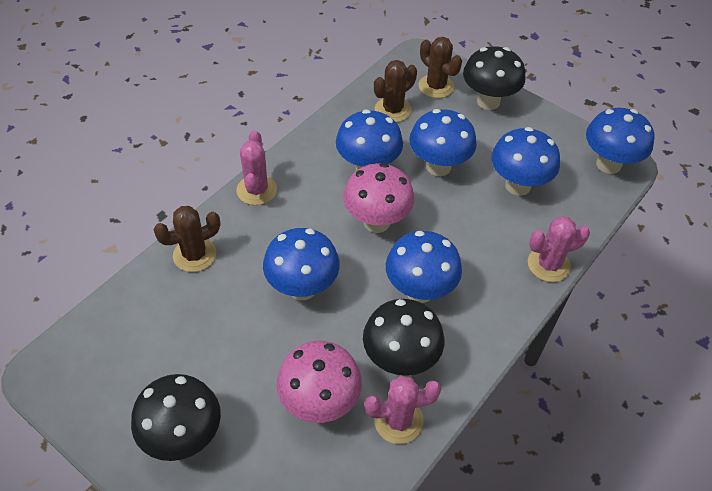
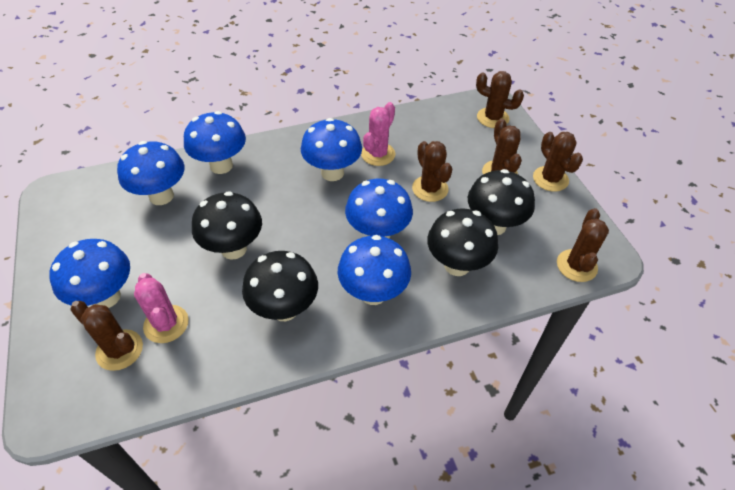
black mushroom: [131,374,221,461] [363,299,445,376] [463,46,526,110] = 3 -> [192,191,262,260] [242,251,318,321] [427,208,498,276] [468,169,535,235] = 4
brown cactus: [154,206,220,272] [374,60,417,122] [419,37,462,98] = 3 -> [70,301,143,371] [412,141,452,202] [476,71,524,128] [482,119,522,174] [533,132,583,192] [557,208,609,282] = 6
pink cactus: [237,130,277,205] [365,376,441,444] [528,216,590,282] = 3 -> [134,273,189,343] [361,102,395,166] = 2
pink mushroom: [277,341,362,423] [343,163,415,233] = 2 -> none = 0

